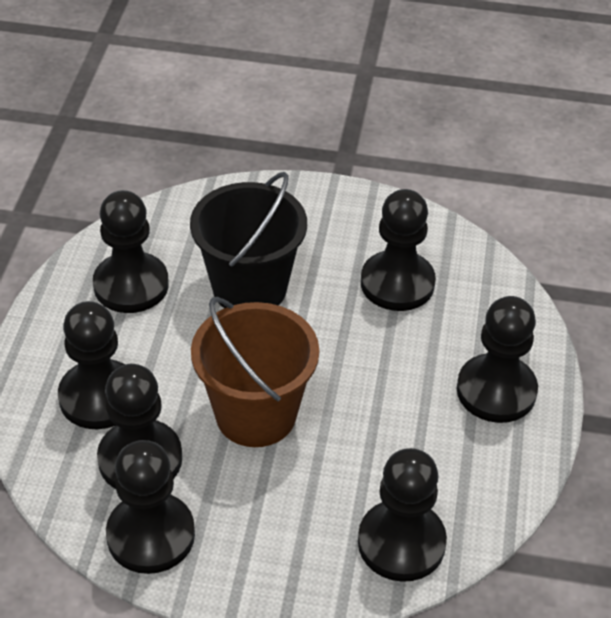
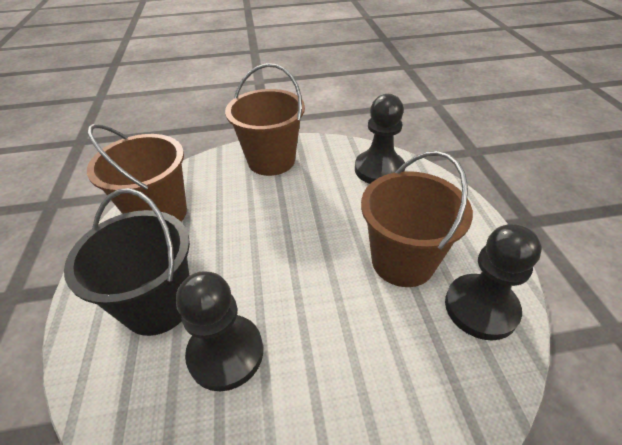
black pawn: [58,301,125,429] [93,190,169,313] [97,364,182,489] [106,440,195,574] [358,448,447,582] [361,189,436,311] [457,296,538,423] = 7 -> [176,271,263,391] [355,94,405,184] [445,224,542,340] = 3
brown bucket: [191,297,319,447] = 1 -> [87,124,187,221] [225,63,305,176] [361,151,473,287] = 3

